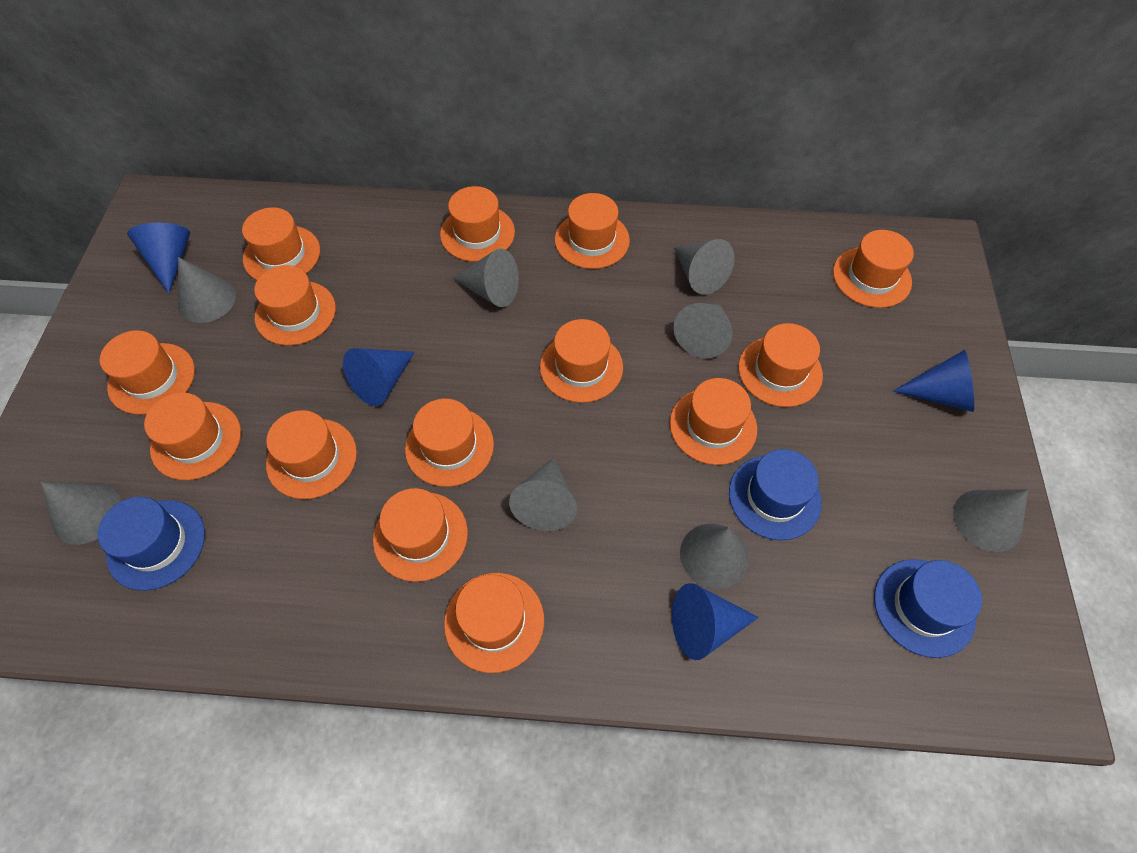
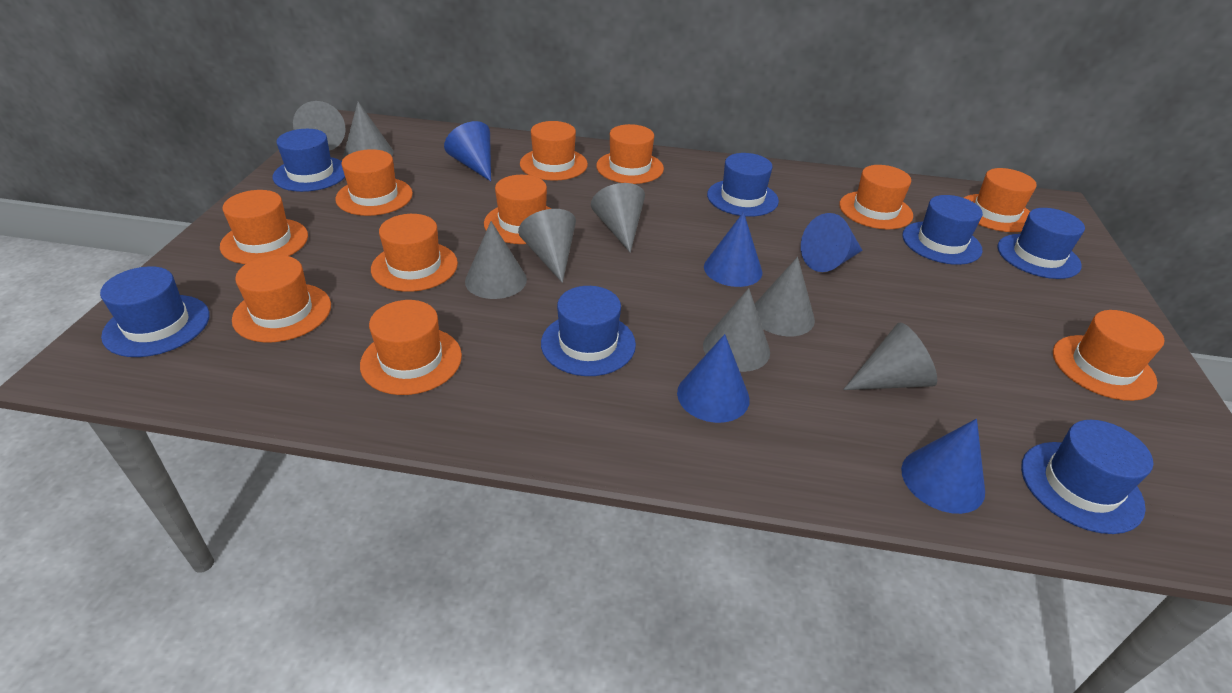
blue cone: [127,223,190,294] [343,348,415,406] [672,583,759,660] [893,350,974,412] = 4 -> [444,121,491,181] [677,334,750,423] [704,212,762,287] [801,213,862,272] [901,419,985,514] = 5
blue hat: [97,497,205,591] [729,449,822,540] [874,559,982,658] = 3 -> [100,266,209,357] [273,129,345,192] [541,286,636,376] [707,153,779,217] [902,195,983,265] [997,208,1085,279] [1021,420,1153,534] = 7
orange hat: [100,330,195,415] [144,392,241,480] [242,207,320,280] [254,265,336,346] [266,410,357,499] [373,488,468,582] [405,399,494,487] [440,186,515,262] [444,573,544,673] [540,319,623,403] [555,193,630,269] [670,378,757,465] [738,323,823,407] [833,230,914,308] = 14 -> [220,190,308,264] [232,255,331,342] [335,149,413,216] [360,300,462,395] [371,214,458,292] [484,175,551,244] [520,121,588,181] [596,124,664,184] [839,165,913,229] [964,168,1037,232] [1053,310,1164,401] = 11

